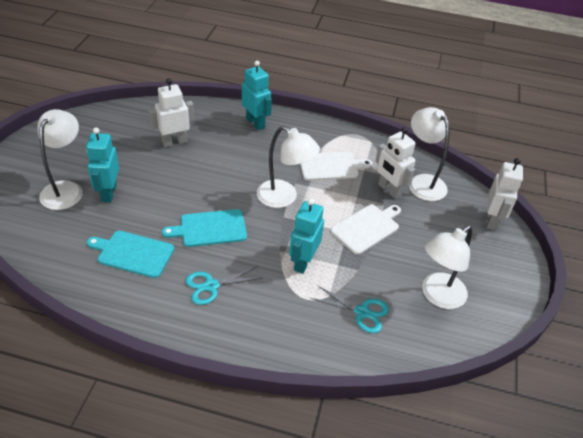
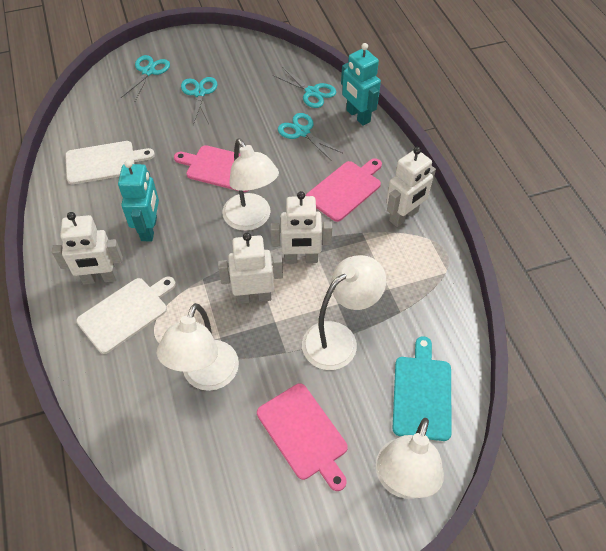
pink cutting board: none = 0 -> [174,145,249,192] [257,383,348,491] [306,158,382,222] = 3
turquoise cutting board: [87,231,174,278] [162,209,247,247] = 2 -> [392,336,452,441] = 1
turquoise robot: [86,128,119,202] [242,61,272,130] [289,198,324,274] = 3 -> [118,160,159,241] [341,43,381,126] = 2
turquoise scissors: [186,266,262,305] [311,285,389,333] = 2 -> [121,55,170,101] [181,77,217,125] [272,67,336,108] [278,113,343,161] = 4
white robot: [148,78,194,147] [375,127,416,199] [487,158,523,230] = 3 -> [52,212,122,284] [218,233,283,304] [270,191,332,264] [386,147,436,227] = 4

